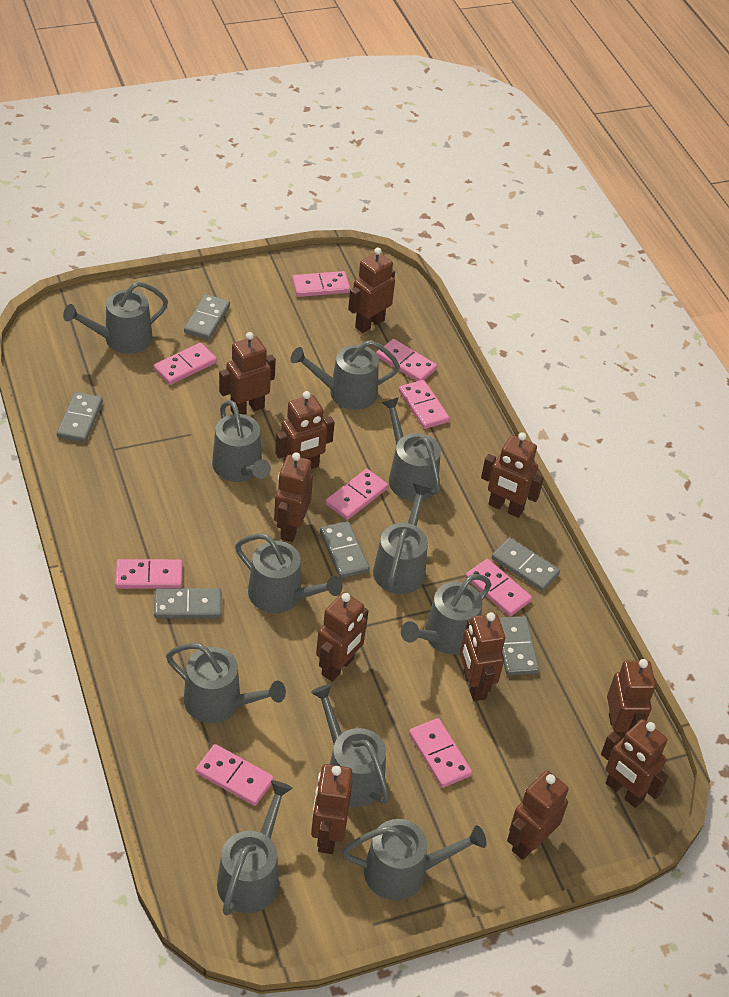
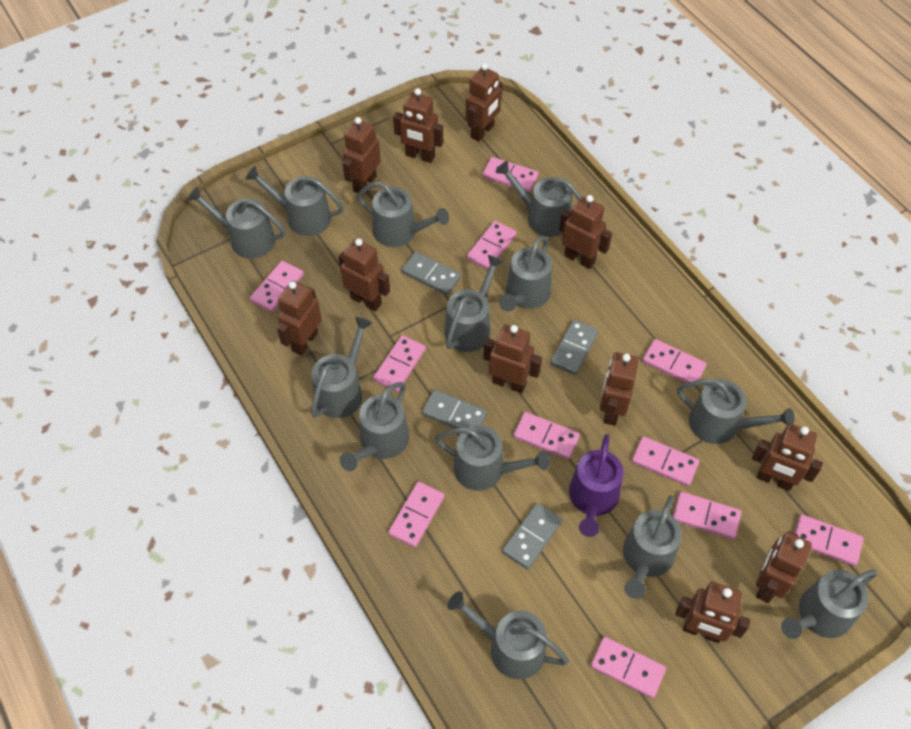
grey domino: [57,392,103,443] [154,588,222,618] [184,294,230,340] [320,521,370,578] [492,537,560,591] [499,616,539,675] = 6 -> [402,252,461,295] [422,390,487,428] [502,503,563,569] [550,320,599,375] = 4
grey watering can: [63,281,168,354] [166,643,286,723] [212,400,271,482] [217,780,293,916] [235,533,343,613] [290,340,400,410] [311,684,390,807] [342,819,487,900] [373,484,431,594] [381,397,441,501] [401,574,492,655] = 11 -> [187,187,286,259] [245,166,344,236] [311,317,372,418] [340,382,409,471] [357,182,449,247] [435,425,550,491] [444,255,504,352] [447,591,569,679] [496,161,582,237] [499,236,552,311] [623,495,682,599] [677,379,795,444] [781,569,877,639] = 13
pink domino: [115,559,182,589] [154,343,217,385] [196,744,274,806] [292,271,350,297] [326,469,388,520] [377,339,437,381] [399,380,450,429] [409,718,472,788] [465,559,532,616] = 9 -> [250,261,304,312] [373,335,426,392] [388,482,445,548] [467,221,517,270] [482,157,539,192] [513,412,580,459] [591,637,666,698] [632,436,699,486] [642,339,707,383] [673,491,742,540] [795,514,864,566] = 11
purple watering can: none = 0 -> [569,434,624,537] = 1

